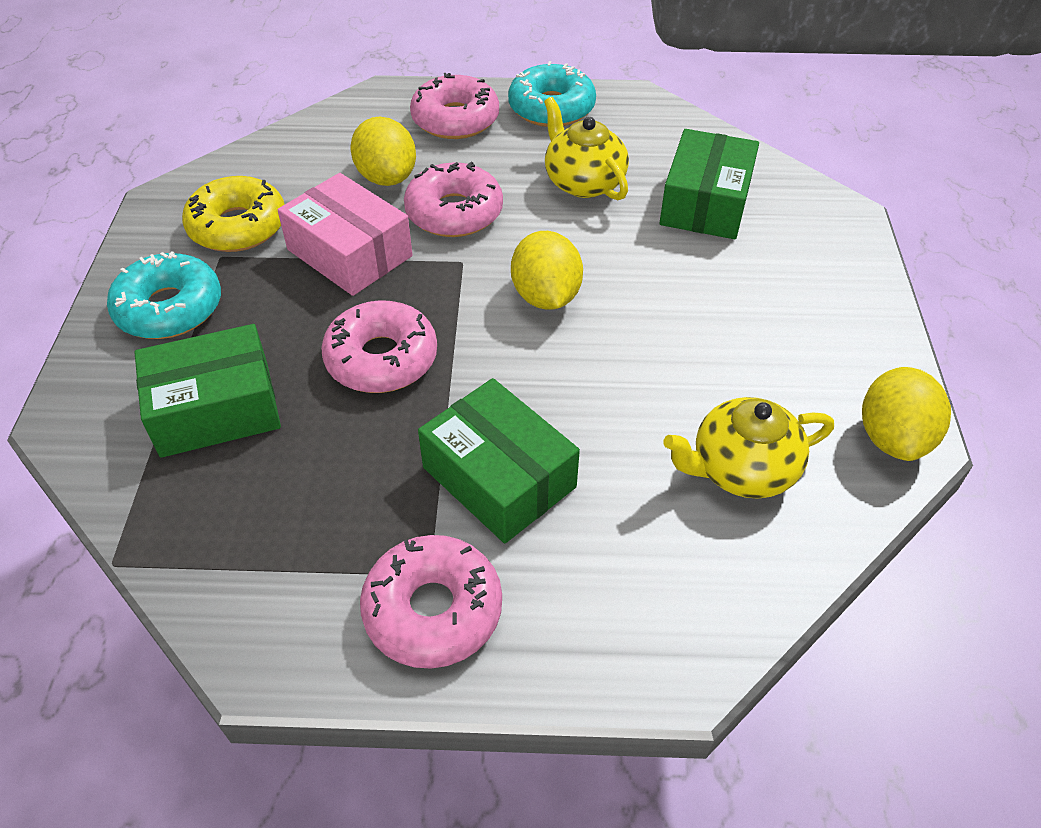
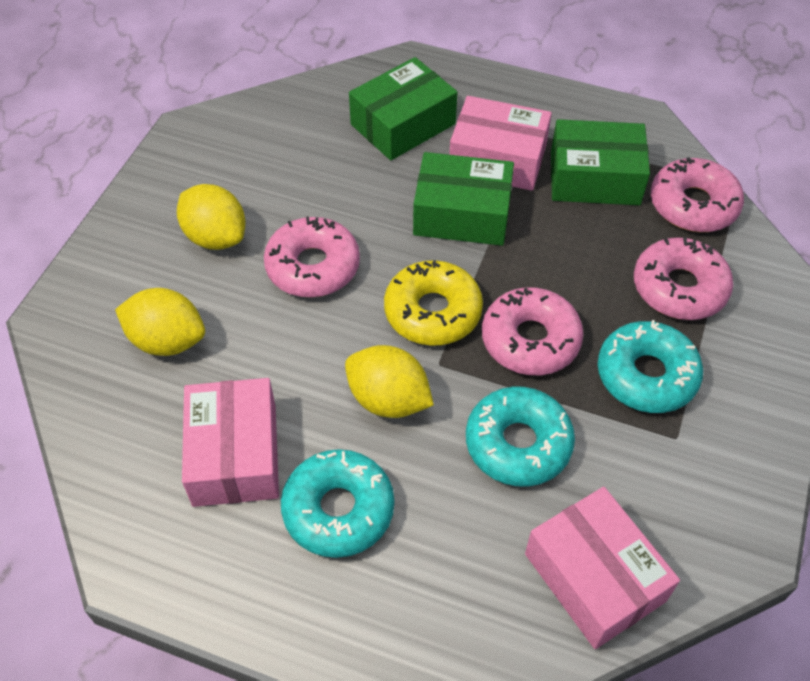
pink box: [278,173,413,296] = 1 -> [182,378,279,507] [449,96,552,191] [525,487,680,649] = 3
turquoise donut: [107,252,221,339] [508,61,596,127] = 2 -> [281,449,394,558] [466,387,575,486] [598,320,703,413] = 3
yellow teapot: [544,97,629,200] [663,397,834,498] = 2 -> none = 0

